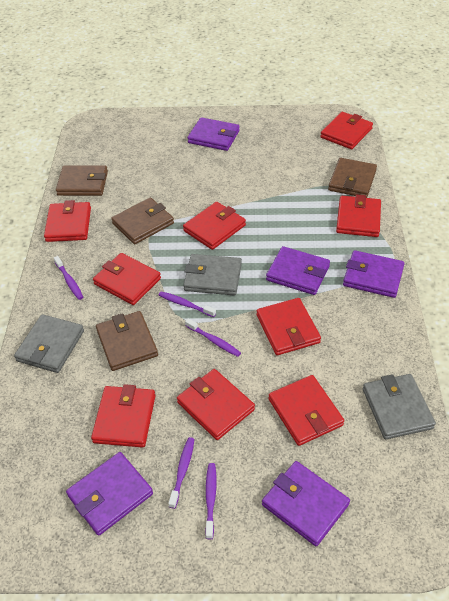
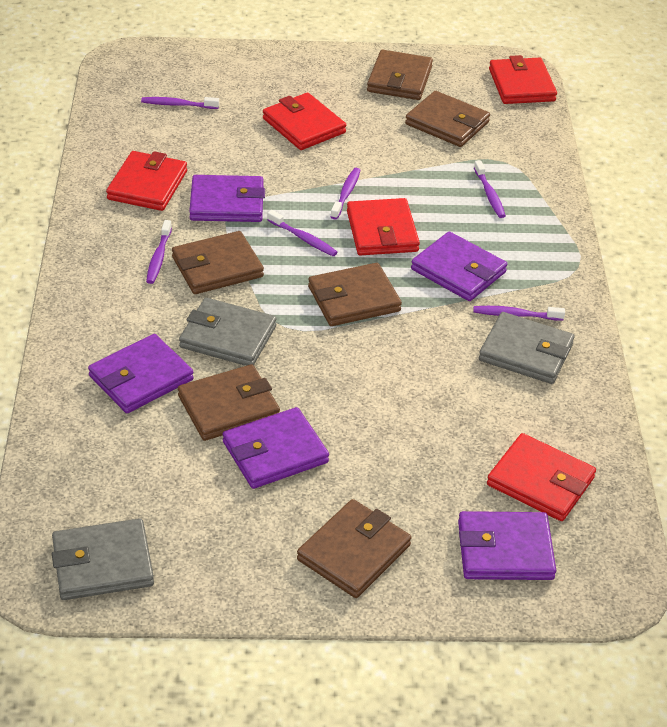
brown wallet: [56,165,108,196] [96,311,158,371] [111,198,174,244] [328,158,377,198] = 4 -> [172,231,264,294] [178,364,280,441] [297,499,411,598] [308,263,402,326] [367,50,433,100] [405,91,490,147] = 6
purple toothbrush: [54,256,83,300] [159,291,216,317] [168,437,194,509] [185,318,241,357] [205,463,217,539] = 5 -> [141,97,219,109] [146,220,172,284] [267,210,338,256] [331,168,361,219] [473,306,565,321] [474,160,506,218] = 6
red wallet: [44,200,91,242] [91,384,155,448] [93,253,161,305] [177,369,255,440] [183,202,246,250] [257,298,321,355] [268,375,344,446] [320,112,373,149] [336,194,381,237] = 9 -> [106,151,187,211] [263,93,346,150] [347,198,420,255] [487,433,596,521] [489,55,557,104] = 5

